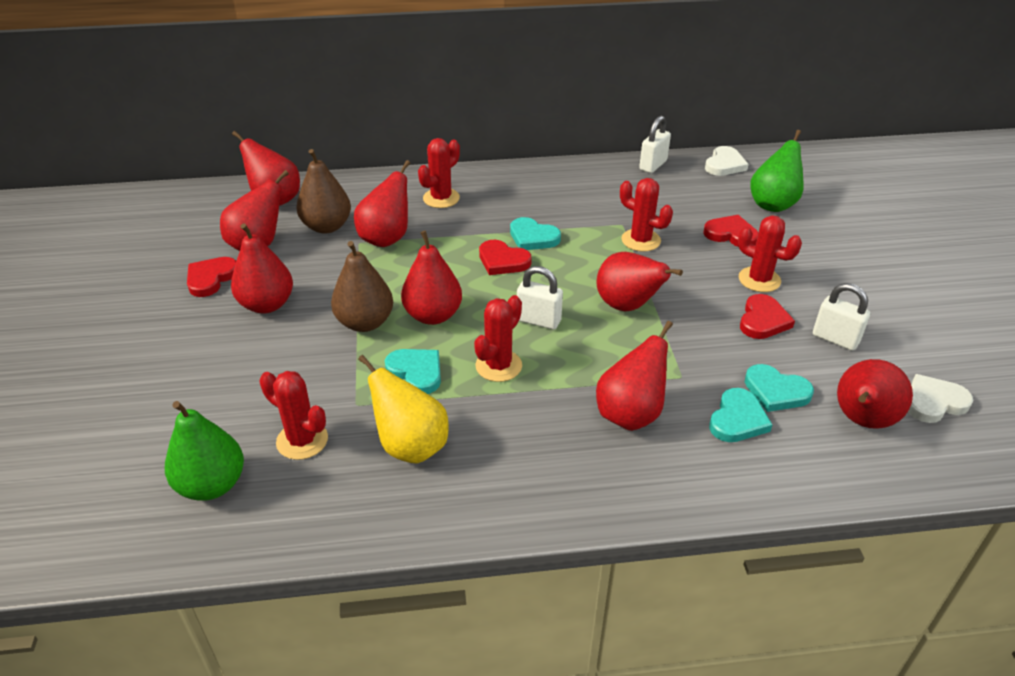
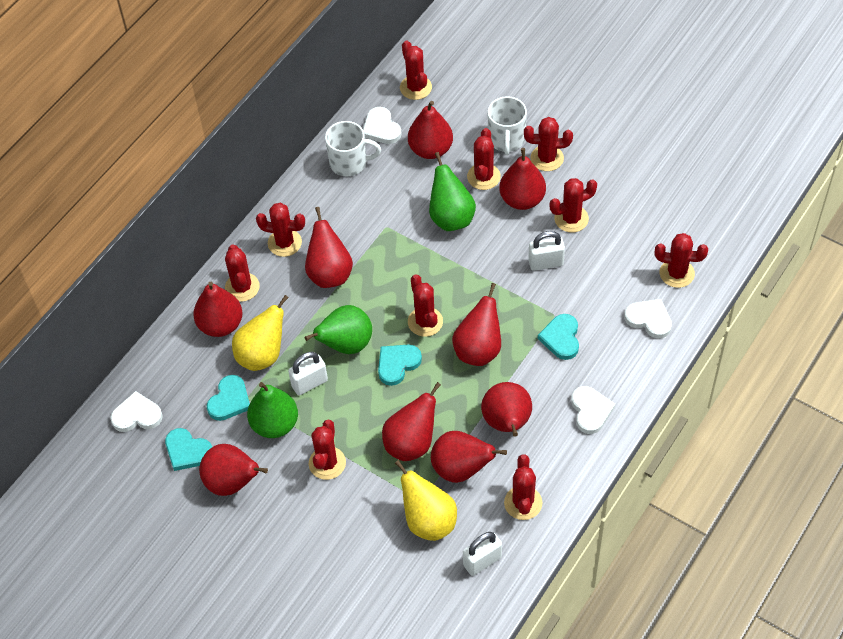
brown pear: [296,149,351,233] [331,241,393,332] = 2 -> none = 0
green pear: [165,401,244,501] [750,130,804,212] = 2 -> [247,382,298,438] [304,305,372,354] [429,152,476,231] = 3
red cactus: [259,371,328,460] [418,138,460,208] [474,295,522,382] [620,178,673,252] [738,216,802,292] = 5 -> [225,244,260,302] [256,203,305,257] [309,420,346,480] [400,40,432,100] [408,274,443,337] [467,128,501,190] [504,454,542,520] [524,117,573,171] [549,178,597,233] [655,233,708,288] = 10
red heart: [187,257,236,297] [479,240,531,275] [703,215,759,247] [740,294,795,339] = 4 -> none = 0
red pear: [220,170,289,251] [231,223,293,313] [232,131,300,206] [354,160,411,247] [401,231,462,325] [596,321,673,431] [597,252,683,311] [837,359,913,429] = 8 -> [193,282,242,337] [199,444,268,496] [305,207,353,288] [382,382,441,461] [408,101,453,159] [431,431,507,483] [452,283,501,366] [481,382,532,437] [499,148,546,210] = 9
white heart: [705,146,749,176] [908,374,973,423] = 2 -> [111,391,163,432] [363,107,401,144] [571,386,615,434] [624,299,672,339] = 4
white mug: none = 0 -> [325,121,381,177] [488,96,527,155] = 2
yellow pear: [358,355,449,463] = 1 -> [232,295,289,371] [395,460,457,541] = 2

